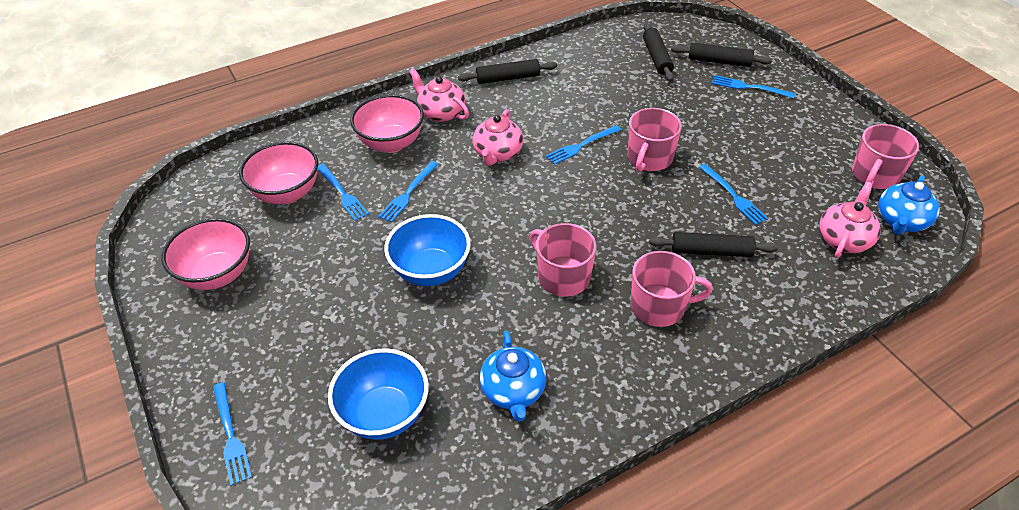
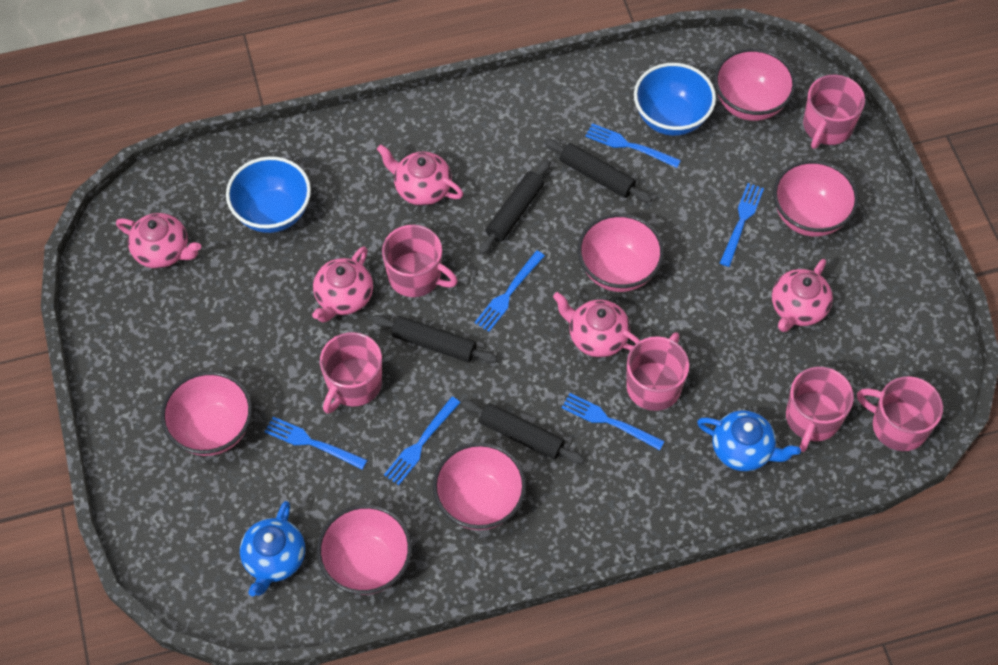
pink bowl: [161,218,250,290] [239,141,318,204] [350,94,424,153] = 3 -> [161,371,252,456] [317,504,412,595] [433,442,526,530] [578,213,664,292] [714,48,796,121] [773,160,859,237] = 6
pink mug: [530,223,597,297] [628,108,682,172] [631,251,713,327] [852,124,919,189] = 4 -> [320,332,382,414] [382,225,458,297] [626,332,689,411] [786,367,854,452] [803,75,865,149] [857,376,943,451] = 6
pink teapot: [409,68,469,122] [472,109,523,166] [819,182,881,258] = 3 -> [116,213,201,269] [312,246,373,323] [377,144,463,206] [553,292,640,357] [772,259,833,332] = 5

